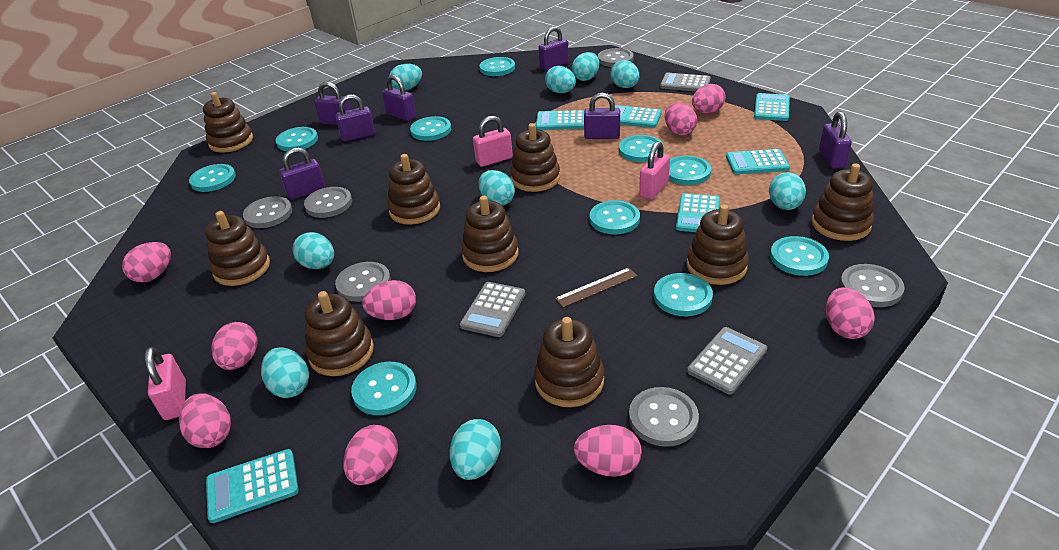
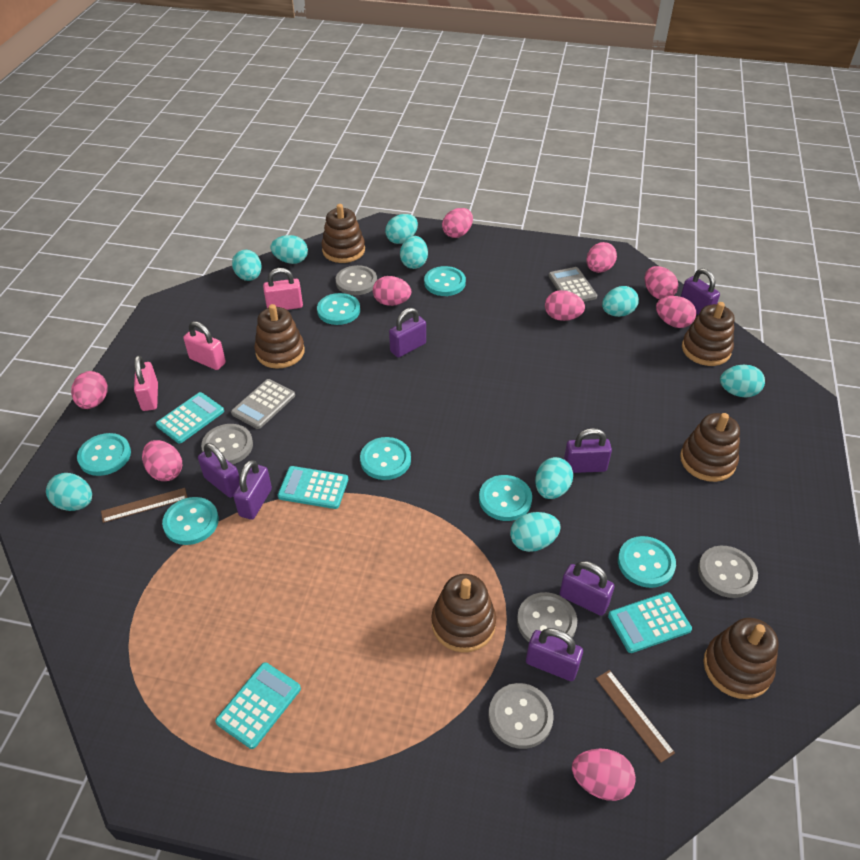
brown ruler: [555,267,637,308] = 1 -> [101,488,187,523] [596,670,675,763] = 2
brown stacking toy: [203,92,253,152] [205,211,270,286] [305,291,374,376] [387,154,440,225] [461,196,519,272] [510,123,560,192] [534,317,604,407] [687,204,749,285] [811,163,874,241] = 9 -> [254,304,305,369] [322,204,365,263] [431,574,496,652] [680,413,740,482] [682,302,735,366] [703,618,779,699] = 6
grey button: [243,196,292,228] [304,187,352,218] [335,262,391,302] [598,48,634,67] [629,387,699,447] [840,264,905,307] = 6 -> [201,424,253,464] [336,265,377,295] [489,683,554,749] [517,592,577,642] [698,546,758,598] = 5
grey calculator: [460,282,526,337] [660,73,711,91] [687,327,767,394] = 3 -> [231,379,295,429] [549,267,597,302] = 2
turquoise button: [189,164,236,192] [276,127,318,151] [351,362,416,415] [410,116,451,141] [479,57,515,76] [590,200,640,235] [619,135,663,162] [654,273,713,316] [669,156,711,185] [770,236,829,276] = 10 -> [77,433,131,476] [162,497,219,545] [317,293,360,325] [360,437,411,480] [424,266,466,296] [479,475,532,521] [618,536,676,588] = 7
turquoise calculator: [206,449,299,523] [536,110,585,130] [615,105,662,128] [676,193,720,232] [726,149,790,174] [754,93,790,121] = 6 -> [156,392,224,443] [215,662,301,749] [278,466,348,509] [608,592,692,653] = 4

